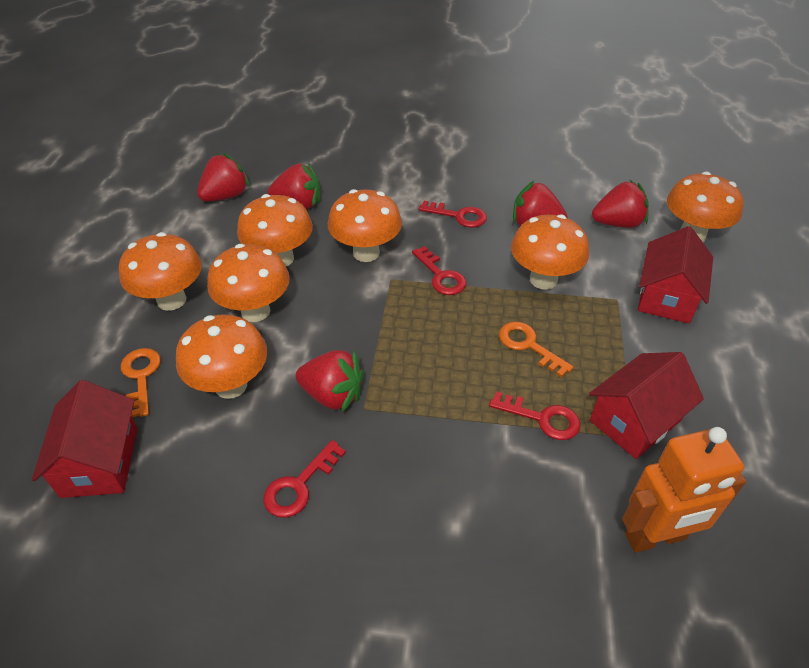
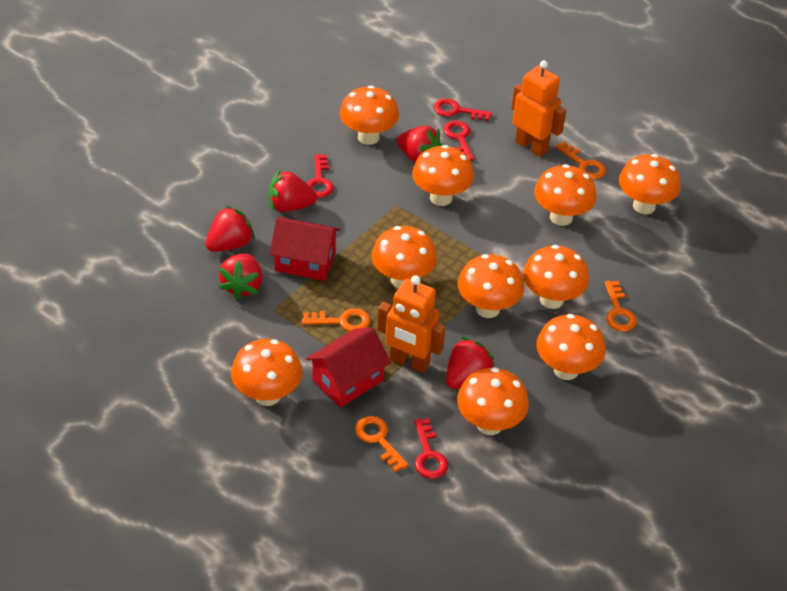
orange key: [121,348,161,417] [499,322,574,377] = 2 -> [302,308,370,332] [355,416,408,472] [556,141,606,179] [605,281,637,332] = 4
orange mushroom: [119,232,202,311] [176,315,267,399] [207,244,290,322] [237,194,313,266] [328,189,402,262] [511,214,589,290] [667,172,744,242] = 7 -> [231,339,302,406] [340,85,399,145] [372,226,437,288] [412,145,474,206] [457,367,529,435] [458,254,524,318] [523,245,589,309] [534,164,597,226] [536,314,606,380] [619,154,681,214] = 10
orange robot: [622,427,746,553] = 1 -> [377,275,446,373] [511,60,566,157] = 2
red house: [32,380,137,498] [589,352,704,459] [638,226,713,324] = 3 -> [269,217,340,281] [306,327,391,408] = 2

